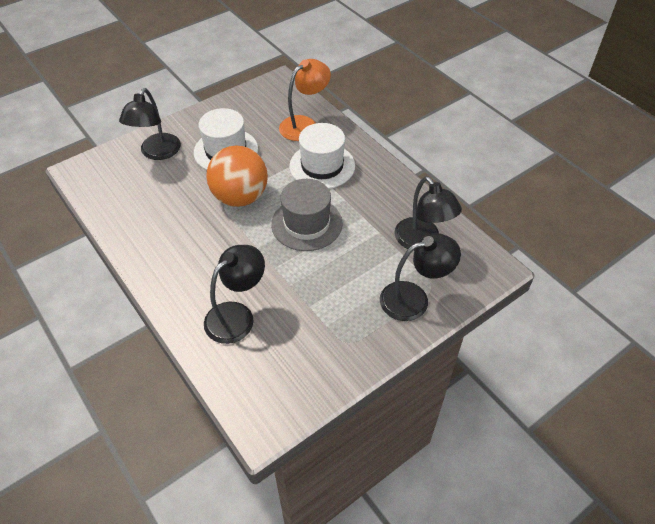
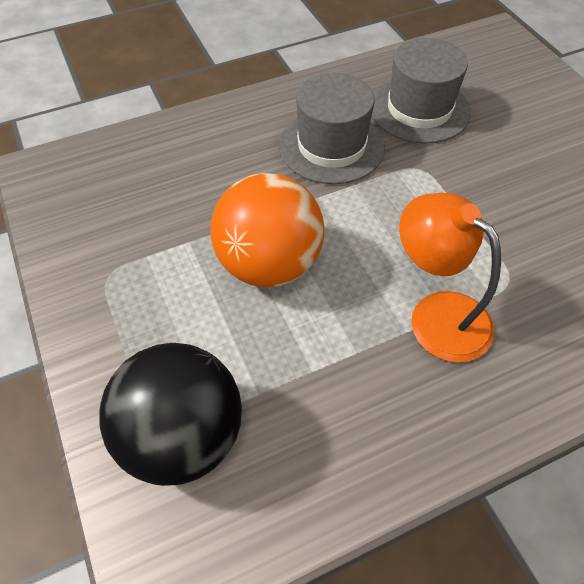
black ball: none = 0 -> [99,343,242,486] = 1
black lamp: [119,88,181,160] [204,245,265,344] [380,233,461,321] [395,176,462,251] = 4 -> none = 0
grey hat: [271,179,343,251] = 1 -> [279,73,385,184] [372,38,471,144] = 2
white hat: [194,108,258,170] [289,123,355,189] = 2 -> none = 0

